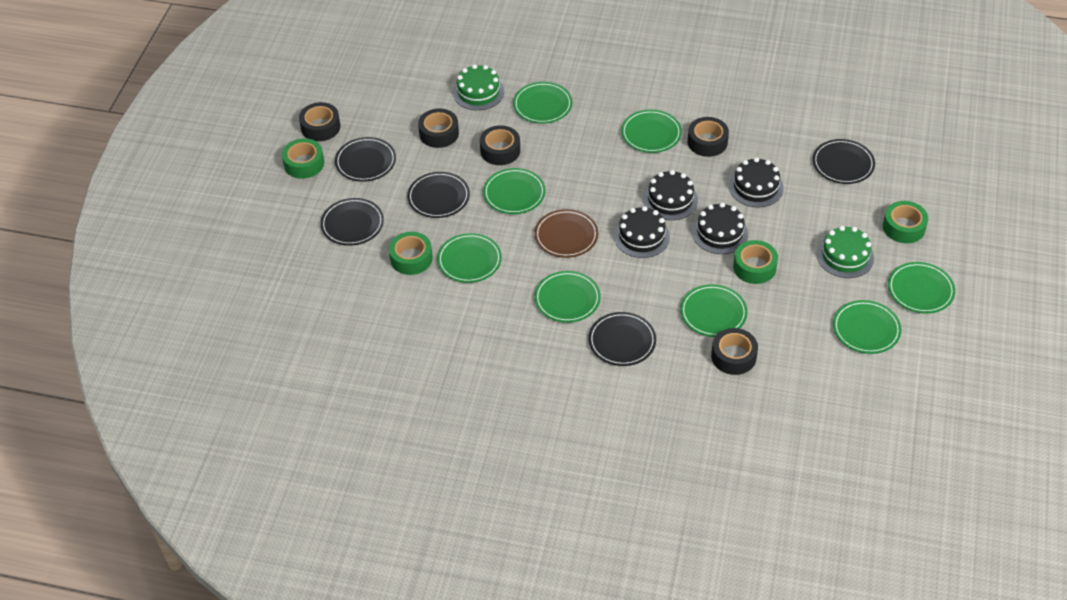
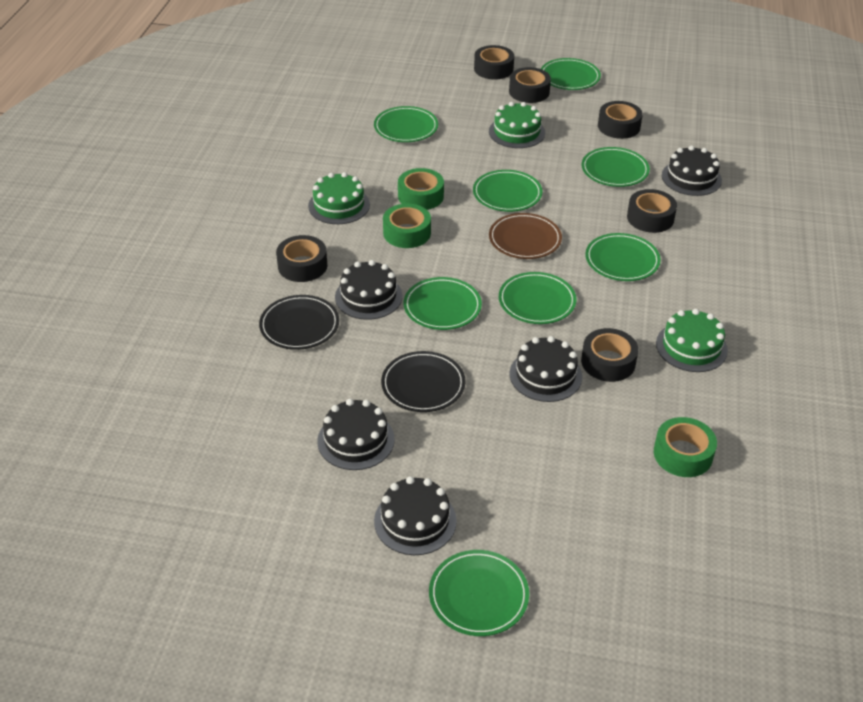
black cake: [614,206,670,258] [643,170,698,220] [692,203,748,254] [729,157,784,207] = 4 -> [317,399,395,470] [335,260,402,320] [374,476,457,555] [510,336,582,402] [662,146,722,196] = 5
black plate: [320,198,384,246] [335,137,396,182] [407,172,470,218] [589,312,656,366] [813,139,875,184] = 5 -> [259,295,339,350] [381,351,466,412] = 2
black tape: [299,102,340,141] [418,108,459,148] [480,125,520,165] [688,117,729,157] [711,328,758,375] = 5 -> [276,235,327,282] [474,45,514,80] [509,67,551,103] [581,328,639,382] [598,101,643,139] [627,189,677,233] = 6
green cake: [453,64,504,110] [817,226,874,278] = 2 -> [308,172,370,224] [489,102,545,148] [656,309,728,372] = 3
green tape: [282,138,324,179] [389,232,433,275] [733,240,778,284] [883,201,928,243] = 4 -> [383,204,431,248] [398,168,444,210] [654,417,717,477] = 3

